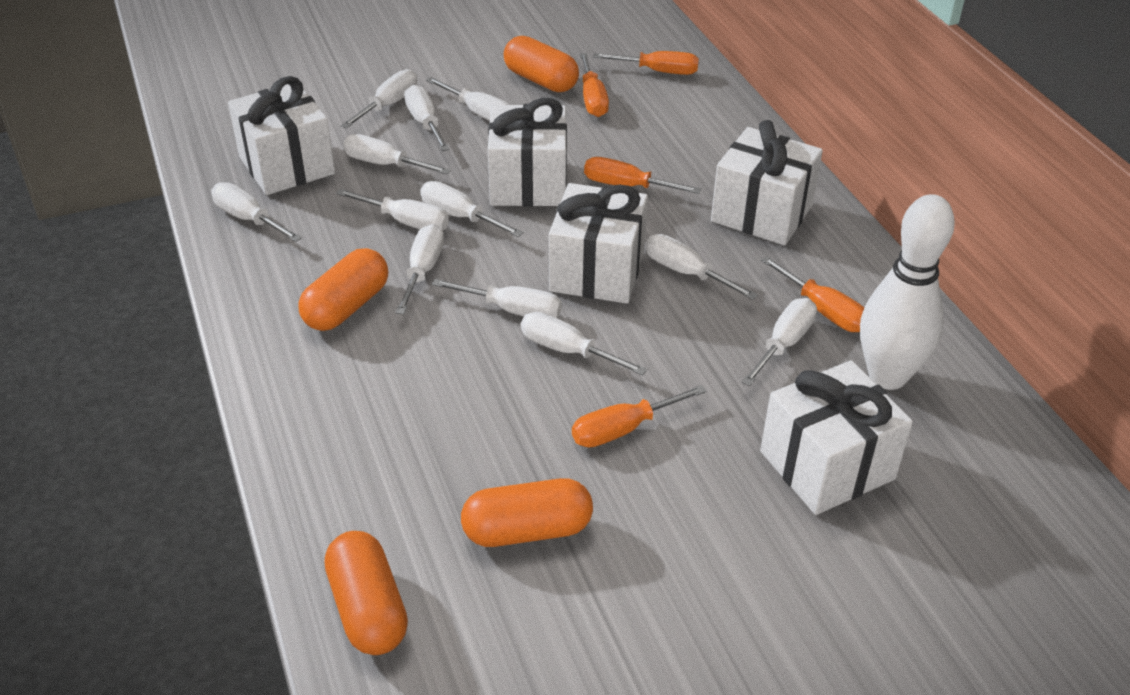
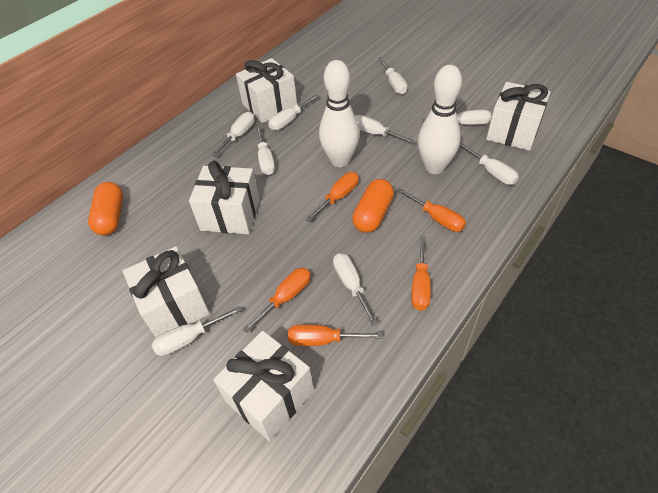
orange capsule: [298,248,388,331] [325,531,408,655] [461,478,593,547] [504,36,579,92] = 4 -> [88,182,123,235] [352,179,394,233] = 2
white bowling pin: [860,194,955,390] = 1 -> [319,60,360,167] [418,65,462,174] = 2
white screwdriver: [211,182,302,242] [336,189,449,230] [341,69,417,129] [343,134,451,174] [395,224,444,314] [404,85,450,151] [420,181,523,237] [426,77,510,121] [432,279,562,318] [521,312,647,375] [645,234,758,300] [742,298,817,386] = 12 -> [152,306,242,356] [212,112,255,157] [256,126,275,175] [268,94,319,130] [333,253,378,326] [355,115,415,144] [378,57,407,94] [422,110,491,125] [460,142,519,185] = 9

